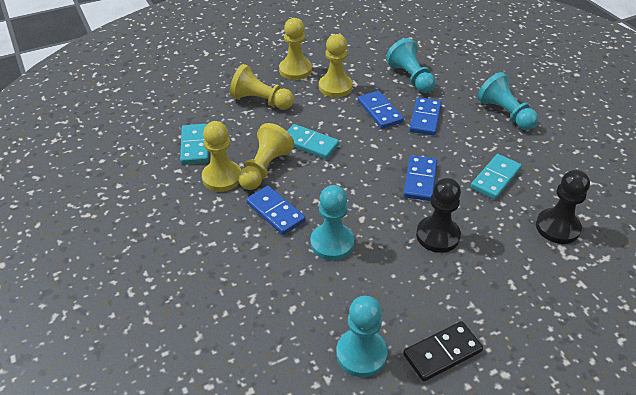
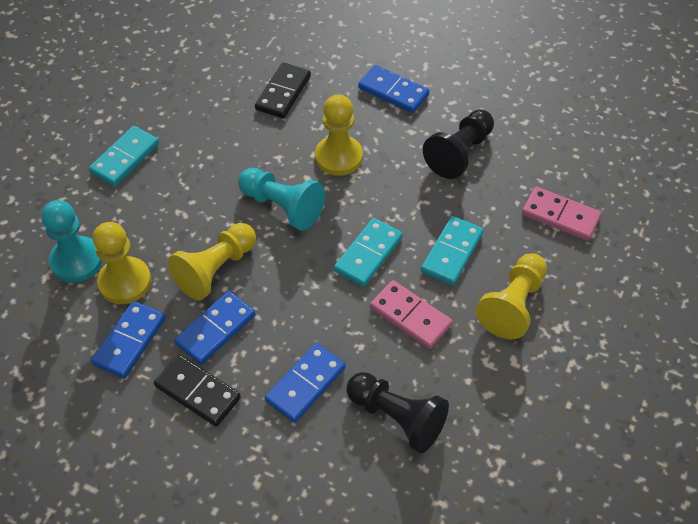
black domino: [403,321,483,382] = 1 -> [154,355,241,427] [255,63,311,118] = 2
pink domino: none = 0 -> [370,280,453,349] [522,187,601,241] = 2
turquoise pawn: [310,185,354,260] [336,296,388,377] [386,38,436,93] [477,72,539,130] = 4 -> [42,200,102,283] [238,168,325,231] = 2
yellow pawn: [202,121,241,192] [230,64,294,110] [238,123,294,190] [279,18,312,80] [319,34,353,97] = 5 -> [93,222,151,304] [168,223,256,301] [315,94,363,176] [476,253,547,339] = 4

